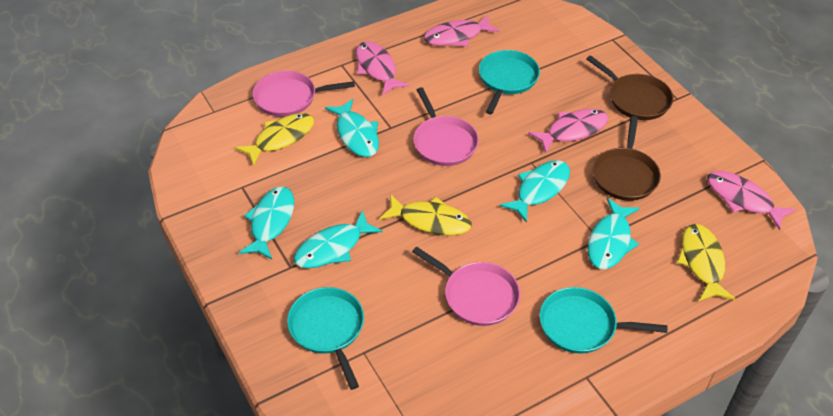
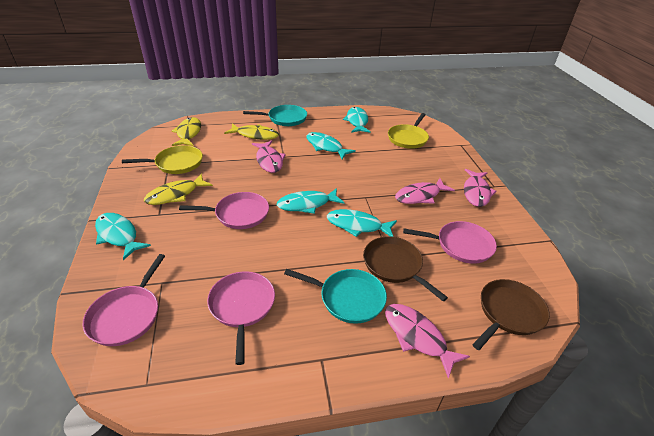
pink pan: [253,71,355,117] [412,246,520,326] [413,87,479,166] = 3 -> [82,254,165,346] [179,192,269,229] [207,271,275,365] [403,221,497,264] = 4
turquoise pan: [287,287,364,390] [479,50,540,114] [540,287,667,354] = 3 -> [243,105,307,126] [284,269,387,324] = 2
yellow pan: none = 0 -> [122,145,203,174] [388,113,429,149] = 2

